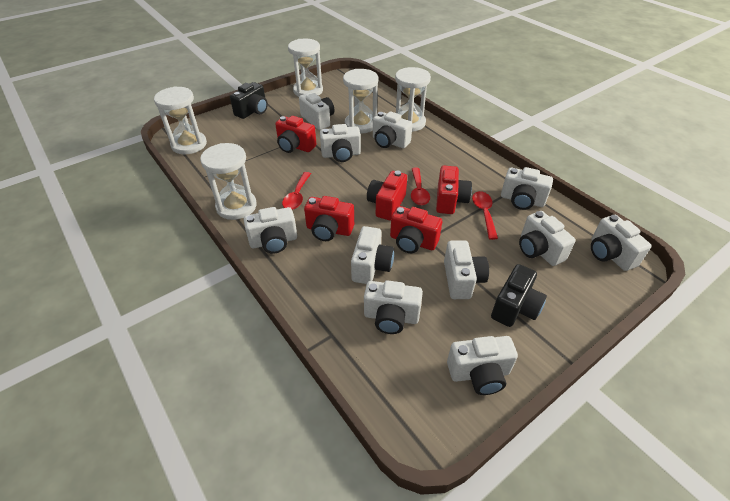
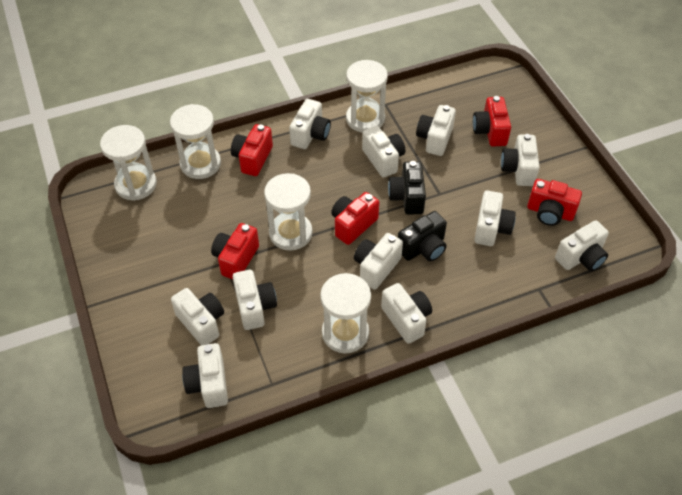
red spoon: [282,172,311,210] [411,168,430,205] [472,191,498,240] = 3 -> none = 0

